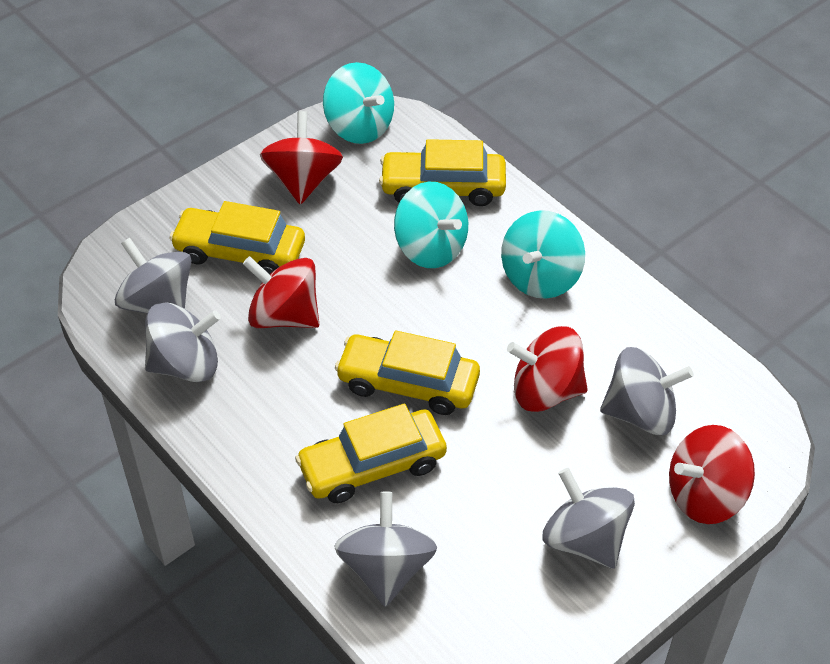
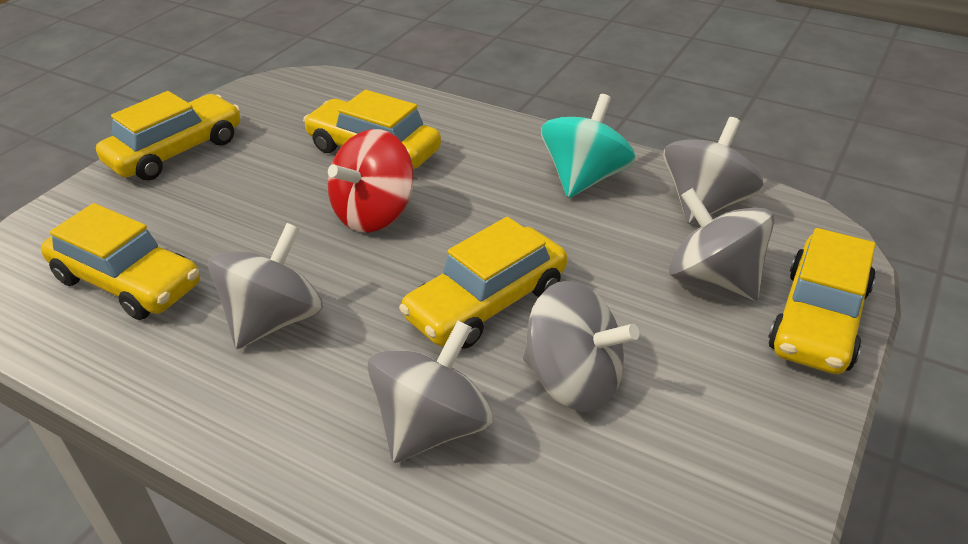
red spinning top: [243,256,319,328] [260,111,343,205] [507,326,588,412] [669,425,755,524] = 4 -> [328,129,414,233] = 1
turquoise spinning top: [323,62,394,144] [394,182,468,268] [501,210,585,299] = 3 -> [541,94,636,198] = 1
yellow car: [169,201,305,274] [295,403,447,503] [335,330,480,415] [379,139,506,206] = 4 -> [41,203,200,320] [96,91,241,180] [303,90,441,169] [399,217,567,349] [768,228,876,374] = 5

